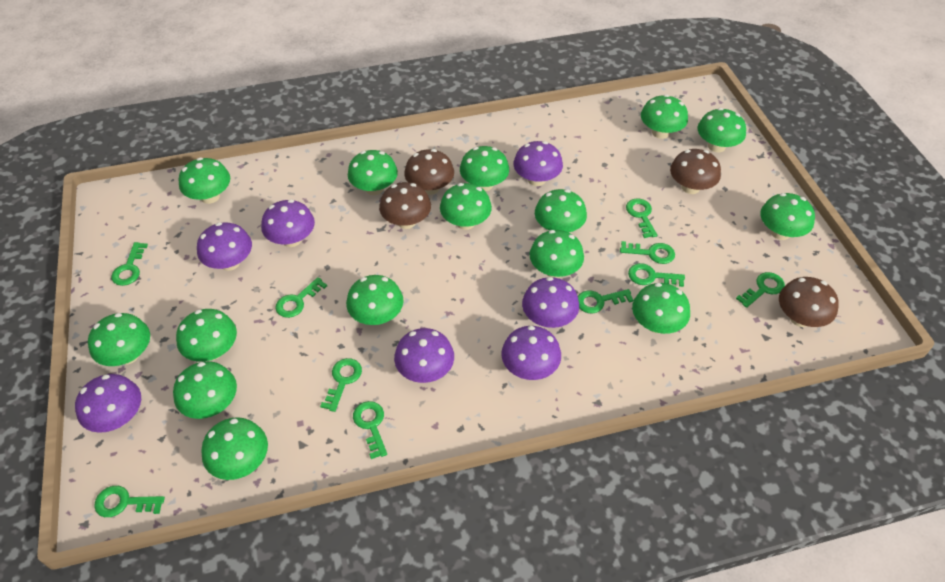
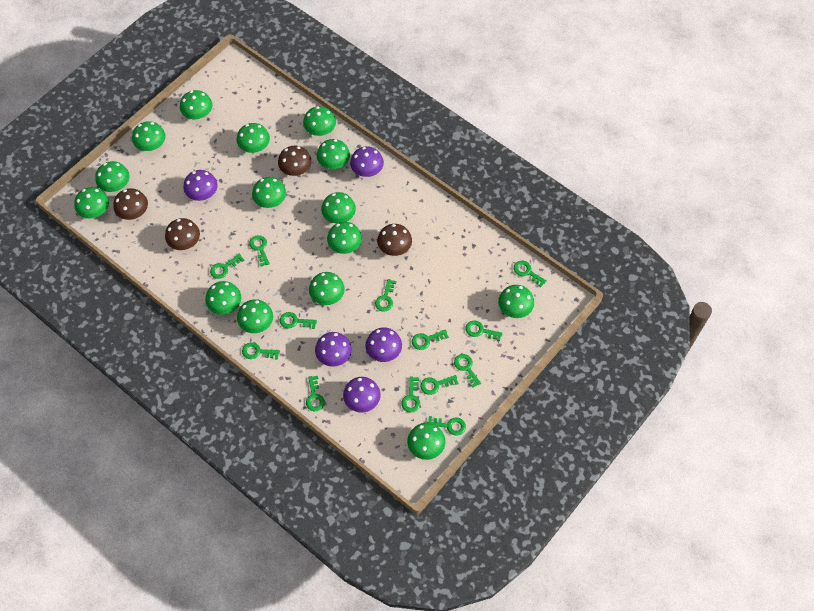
green key: [94,486,165,517] [111,242,148,286] [275,277,327,318] [320,358,362,412] [353,401,387,459] [578,289,633,313] [620,241,675,264] [626,198,657,238] [628,263,685,287] [736,272,785,308] = 10 -> [210,254,244,279] [242,342,280,359] [249,235,270,267] [280,312,317,329] [306,376,325,411] [375,279,396,311] [401,377,420,413] [412,329,449,350] [420,375,459,395] [427,416,466,436] [454,354,481,388] [465,321,503,341] [514,261,547,287] = 13
purple mushroom: [75,374,141,433] [197,222,252,271] [261,199,315,247] [394,328,454,383] [501,326,561,380] [513,141,563,186] [522,277,579,328] = 7 -> [183,170,217,201] [315,332,352,367] [343,377,381,412] [350,147,384,177] [366,327,402,362] = 5

